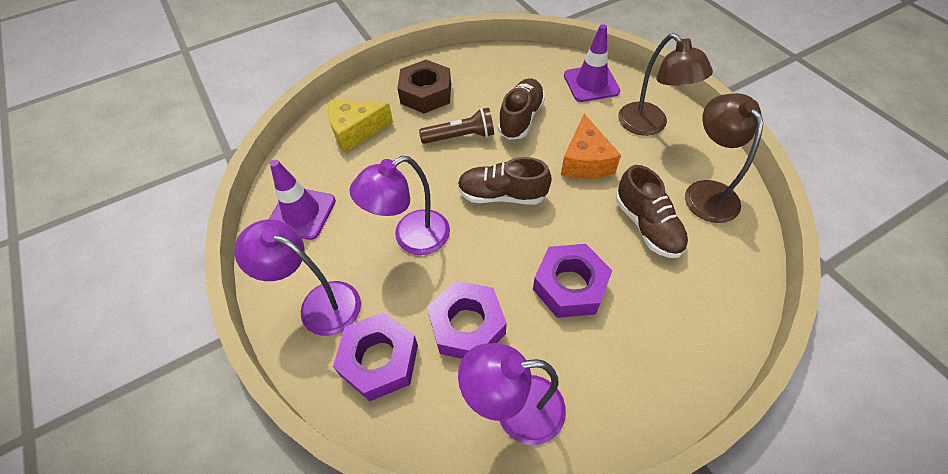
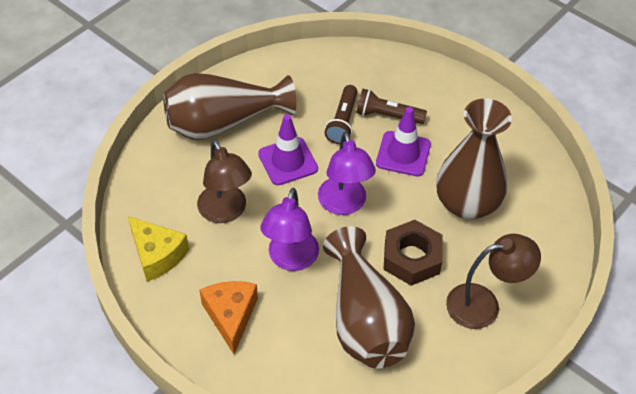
brown flashlight: [419,108,494,144] = 1 -> [324,85,358,144] [356,89,427,124] = 2
brown shoe: [458,157,552,205] [498,78,545,140] [616,165,688,258] = 3 -> none = 0
brown vase: none = 0 -> [163,73,297,140] [323,226,415,369] [436,98,512,219] = 3
purple lamp: [234,219,361,336] [349,156,450,255] [458,343,566,445] = 3 -> [260,188,319,271] [318,132,376,215] = 2
purple nut: [333,312,418,401] [427,281,507,359] [533,244,612,318] = 3 -> none = 0

